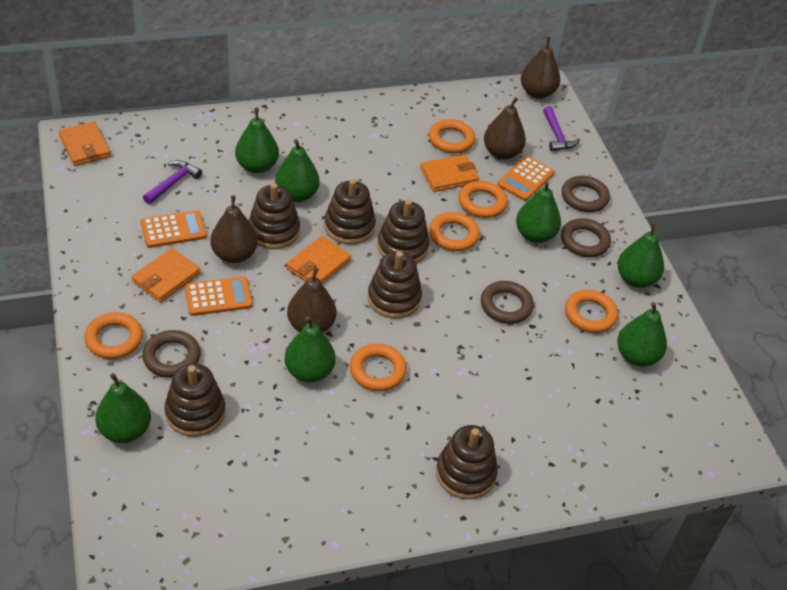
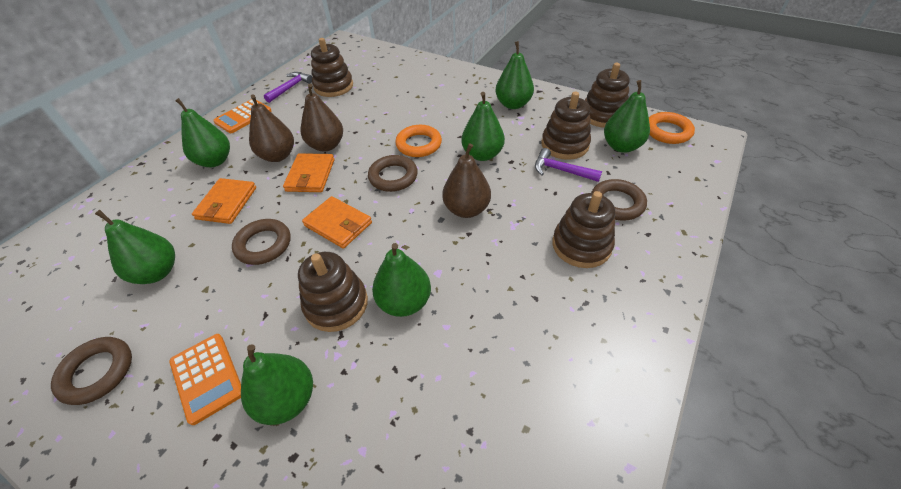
brown pear: [210,195,258,263] [287,267,336,333] [484,97,526,159] [521,37,560,99] = 4 -> [249,94,294,162] [301,84,343,152] [442,143,491,218] = 3
brown stacking toy: [164,363,226,437] [248,183,300,249] [324,179,376,245] [368,251,422,319] [377,199,430,263] [436,425,498,499] = 6 -> [298,252,368,332] [311,38,353,97] [542,92,591,160] [552,191,615,268] [585,63,630,128] = 5
orange calculator: [141,210,206,248] [185,277,252,316] [497,156,554,201] = 3 -> [169,334,241,425] [213,99,272,133] = 2
orange ring: [84,312,143,359] [350,344,407,391] [429,119,475,153] [429,212,480,251] [459,181,508,218] [565,290,618,333] = 6 -> [395,125,442,157] [649,112,695,144] = 2
orange wallet: [59,122,111,166] [131,248,200,302] [286,236,351,284] [420,155,479,192] = 4 -> [192,178,256,224] [283,153,334,192] [302,196,372,249] = 3

